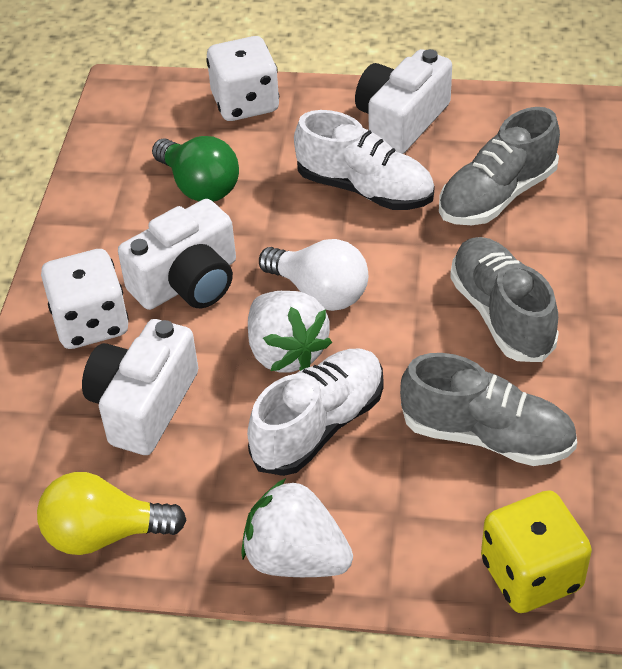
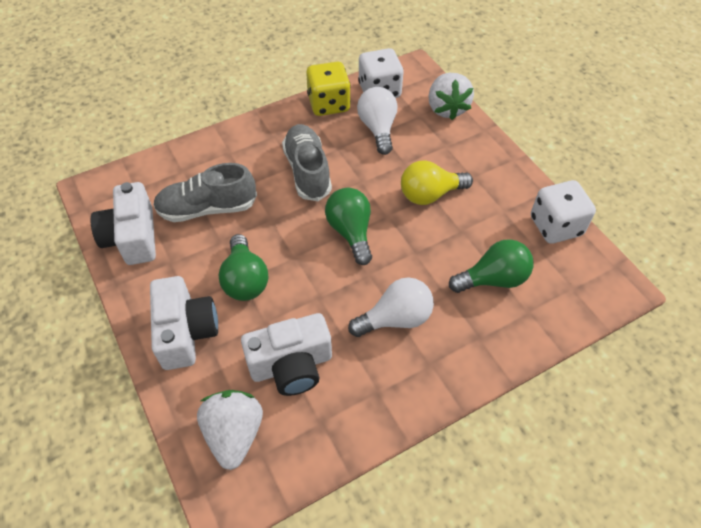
green light bulb: [152,136,239,202] = 1 -> [218,234,268,301] [325,188,372,265] [449,239,533,293] = 3
grey shoe: [400,353,577,466] [439,107,560,225] [450,237,559,362] = 3 -> [153,163,257,222] [282,124,332,201] = 2
white light bulb: [259,239,368,311] = 1 -> [348,277,434,337] [357,87,397,155] = 2
white shoe: [247,349,384,476] [294,110,434,210] = 2 -> none = 0

